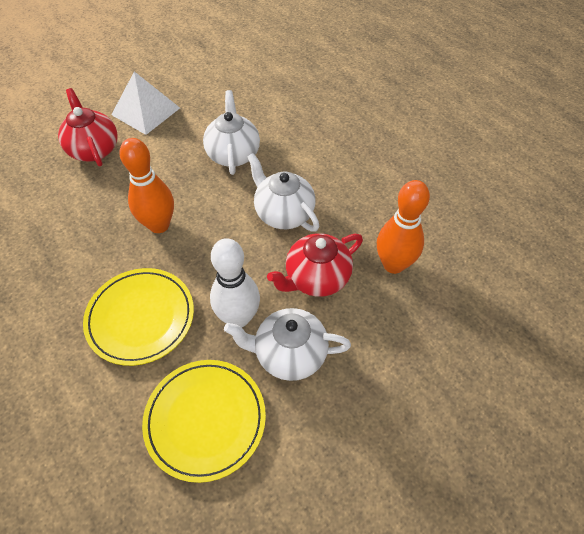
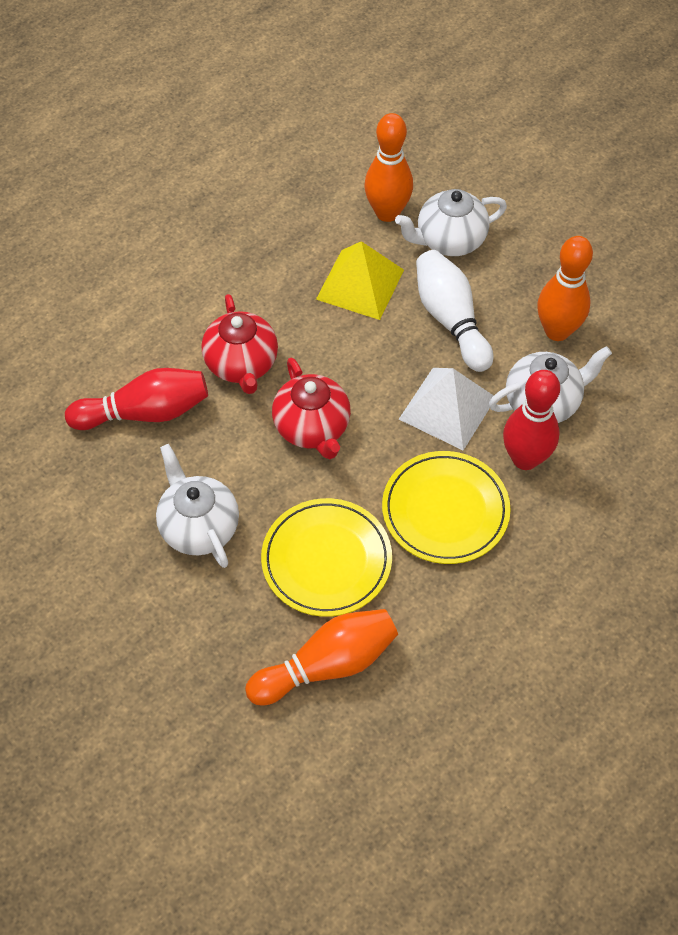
orange bowling pin: [119,138,174,233] [377,180,430,274] = 2 -> [245,609,398,705] [365,113,413,222] [537,236,593,341] = 3
red bowling pin: none = 0 -> [65,368,208,430] [503,370,560,470] = 2
yellow pyramid: none = 0 -> [316,241,404,320] = 1

